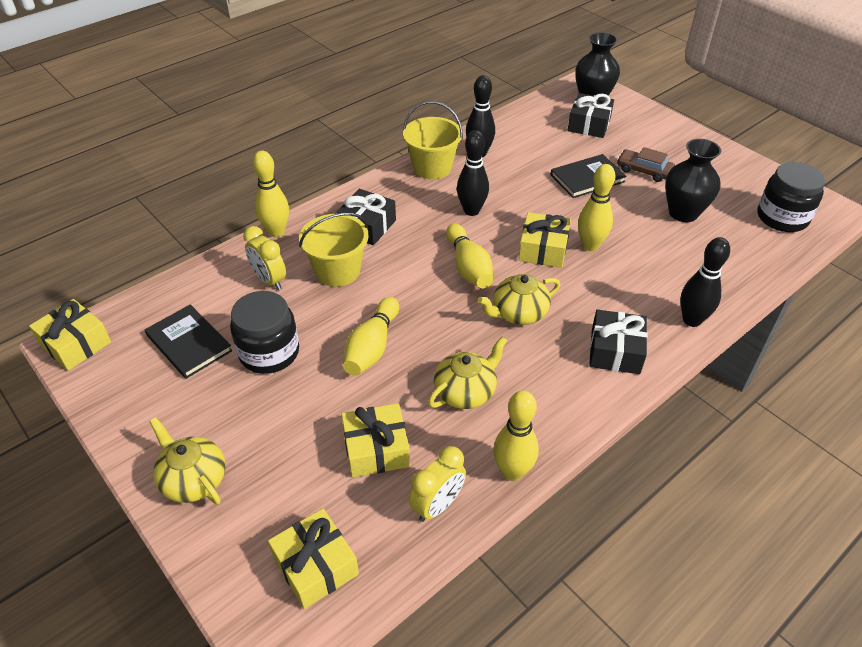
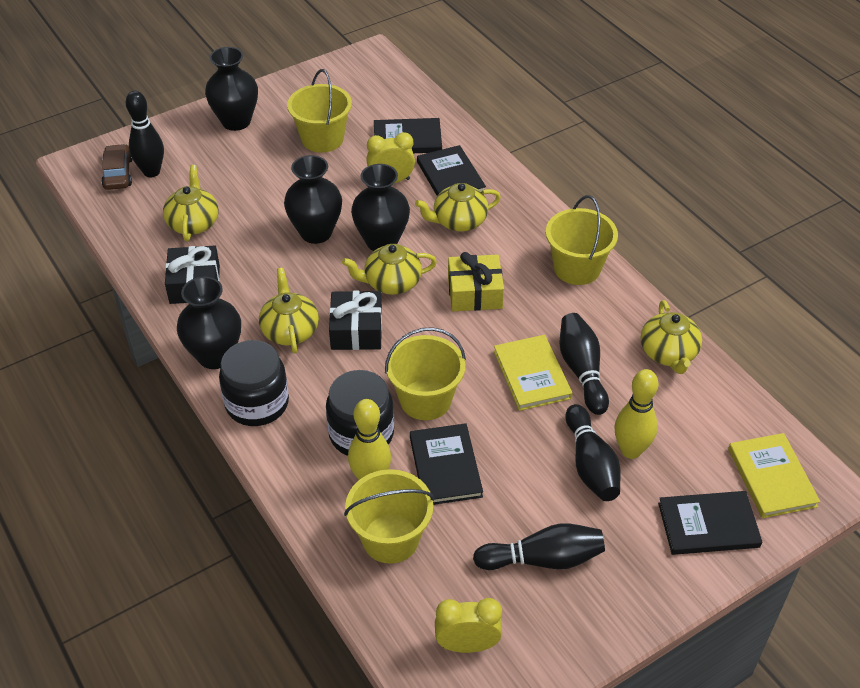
black book: [145,304,232,379] [551,154,627,198] = 2 -> [374,118,442,153] [410,423,483,505] [417,145,486,196] [658,491,762,555] = 4
black bowling pin: [457,130,489,216] [466,75,495,157] [680,237,730,327] = 3 -> [126,91,164,177] [473,523,605,570] [560,313,609,415] [565,404,621,501] = 4
black gift: [335,189,396,245] [568,93,614,138] [589,310,647,374] = 3 -> [165,246,220,304] [329,291,382,350] = 2
black vase: [575,32,620,96] [665,139,721,222] = 2 -> [177,276,241,369] [205,47,258,131] [284,155,342,244] [351,164,410,251] = 4
yellow book: none = 0 -> [494,335,573,411] [728,433,820,518] = 2
yellow bowling pin: [253,151,289,237] [343,297,399,376] [446,223,493,288] [493,390,539,481] [578,164,616,251] = 5 -> [348,399,391,480] [614,369,658,459] = 2
yellow bucket: [299,213,369,287] [403,101,463,179] = 2 -> [287,69,352,153] [344,469,434,564] [385,327,466,420] [546,195,618,285] = 4
yellow gift: [29,299,111,371] [268,508,359,609] [341,403,410,478] [518,212,571,268] = 4 -> [448,252,504,311] = 1
yellow teapot: [149,417,225,505] [428,337,507,409] [478,274,560,325] = 3 -> [163,165,218,241] [259,268,319,354] [342,244,437,295] [415,183,501,231] [641,300,702,374] = 5

